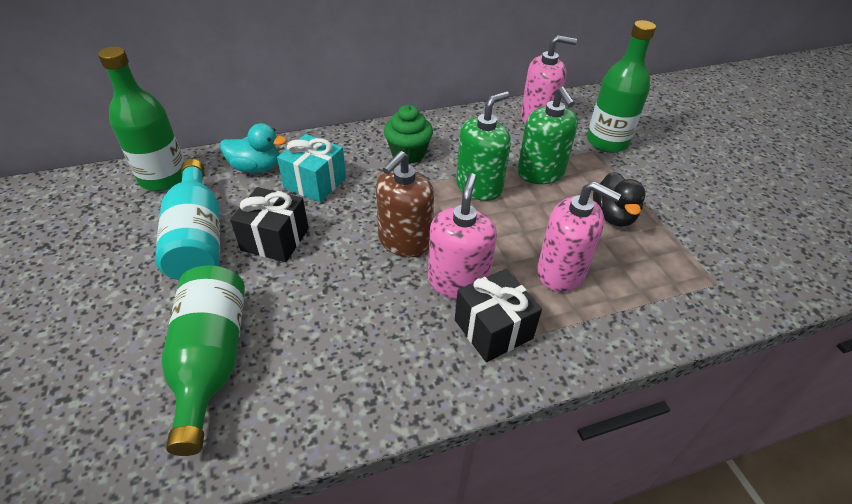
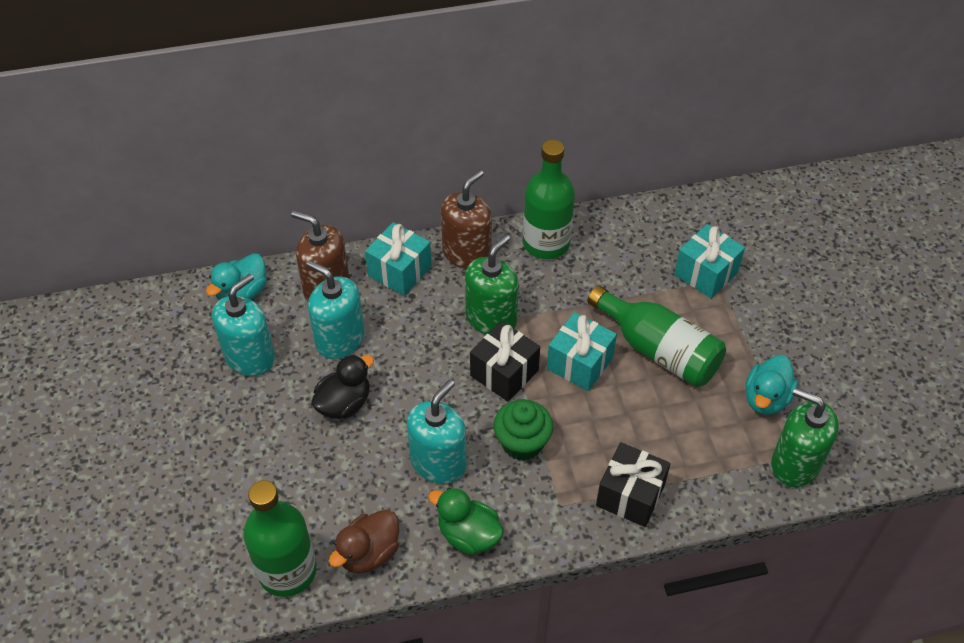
brown duck: none = 0 -> [329,510,399,573] = 1
brown soap dispenser: [376,151,434,257] = 1 -> [291,211,350,301] [441,170,492,270] = 2
green duck: none = 0 -> [428,488,504,555] = 1
pink soap dispenser: [428,173,497,299] [520,35,577,124] [537,181,622,292] = 3 -> none = 0
turquoise bottle: [155,159,220,280] = 1 -> none = 0
turquoise duck: [220,123,287,173] = 1 -> [206,253,267,300] [746,355,798,415] = 2
turquoise gift: [277,134,346,203] = 1 -> [365,222,432,296] [547,312,617,391] [674,224,745,299] = 3
turquoise soap dispenser: none = 0 -> [212,274,275,376] [306,260,365,359] [407,380,467,484] = 3

